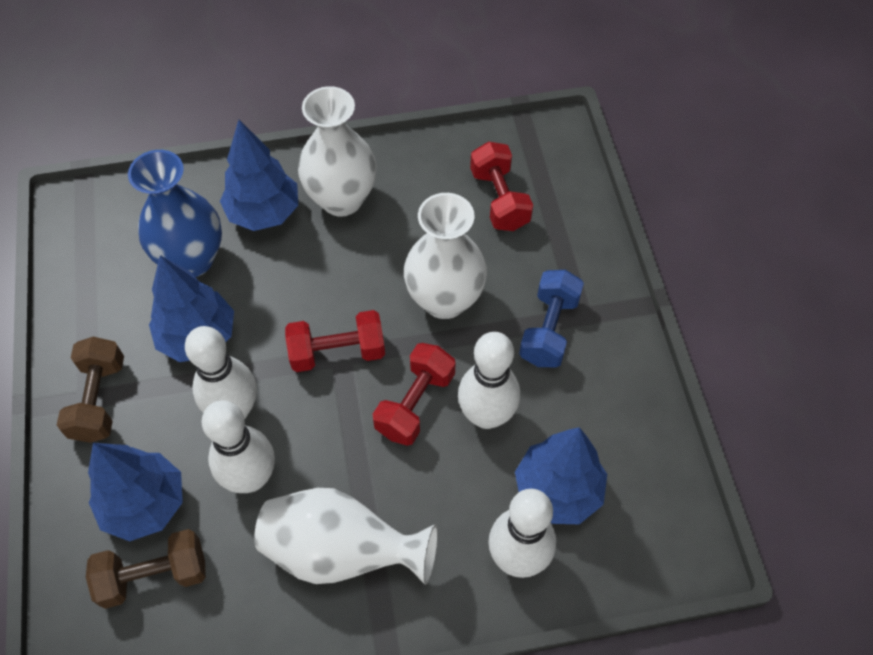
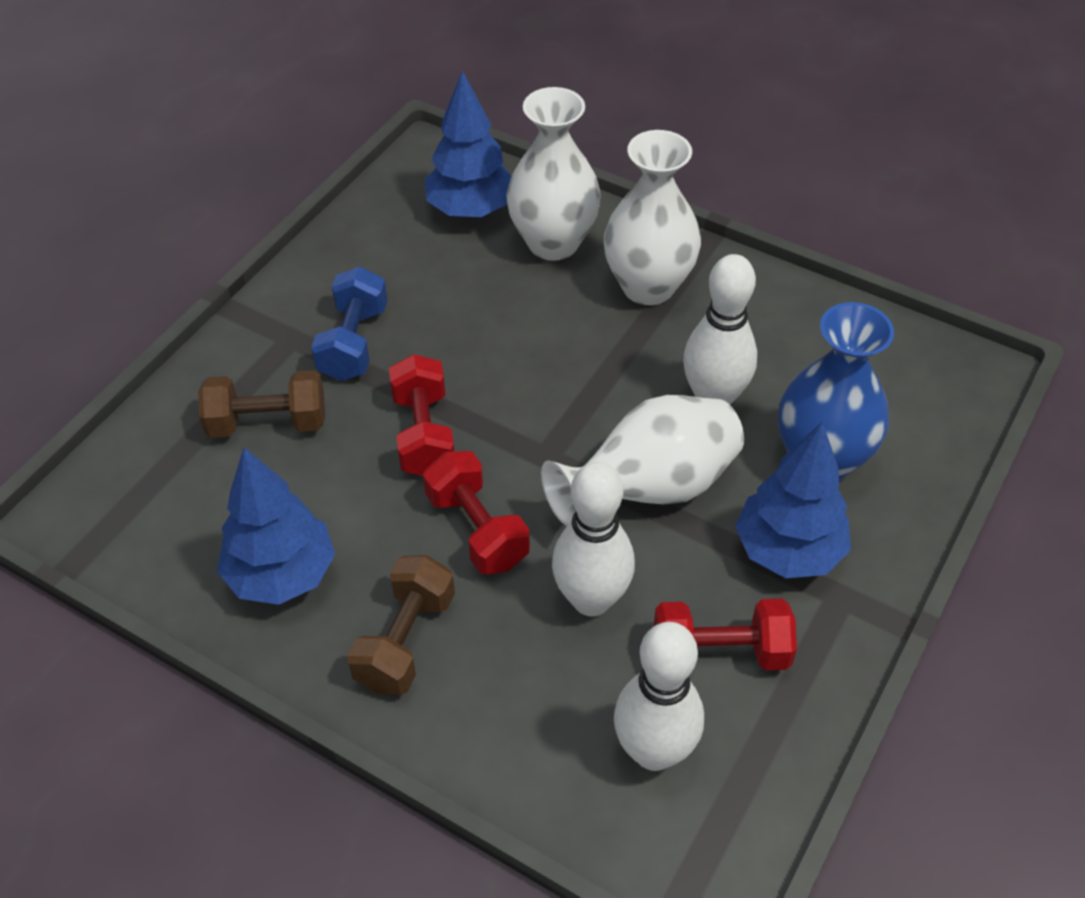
blue tree: [88,443,183,541] [149,255,234,362] [220,120,298,231] [515,427,607,524] = 4 -> [217,448,335,605] [425,71,511,218] [735,422,851,578] = 3
white bowling pin: [185,326,257,419] [201,400,275,493] [458,332,520,429] [488,489,556,578] = 4 -> [552,462,635,616] [614,622,704,771] [683,254,757,405] = 3

